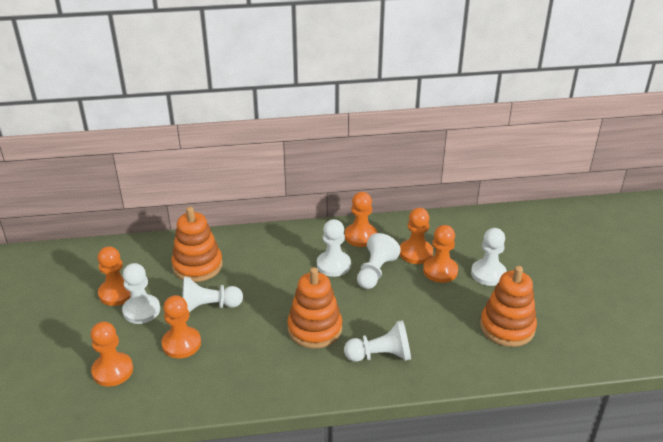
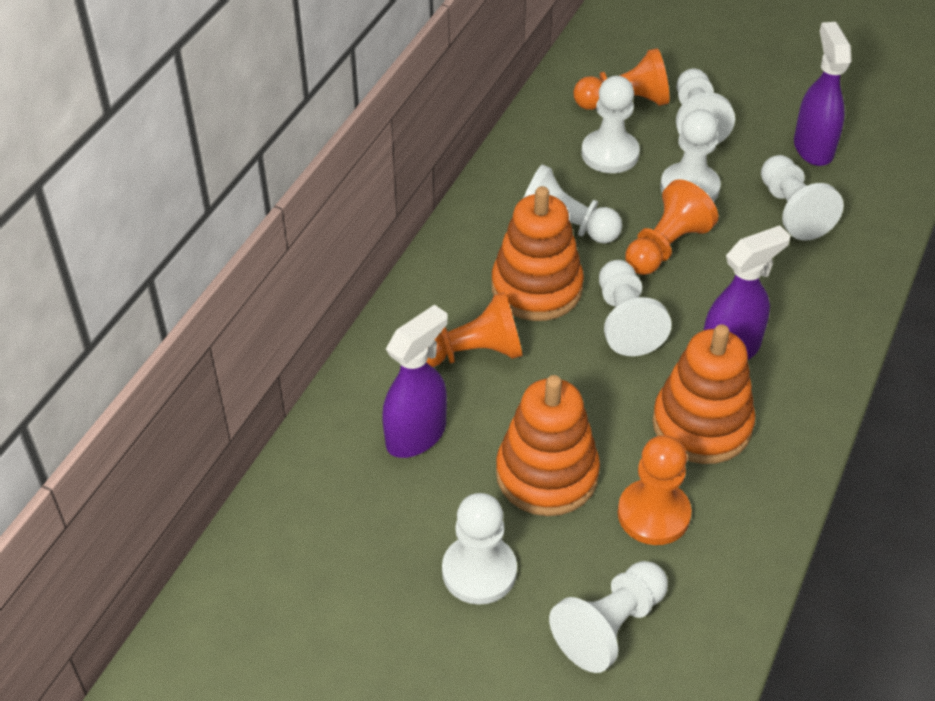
orange pawn: [91,321,133,387] [98,246,131,306] [162,295,201,358] [345,192,377,247] [400,208,433,264] [423,225,458,283] = 6 -> [427,292,522,367] [574,48,669,110] [618,435,692,545] [625,179,718,275] = 4
purple spray bottle: none = 0 -> [382,305,448,458] [704,225,791,360] [794,22,851,166] = 3
white pawn: [122,263,160,324] [182,277,243,313] [317,219,351,277] [344,320,411,362] [357,233,401,289] [471,228,507,286] = 6 -> [442,493,517,605] [524,165,622,244] [549,561,668,673] [581,76,640,173] [599,260,672,356] [660,109,721,202] [676,69,735,144] [761,155,844,240] = 8

